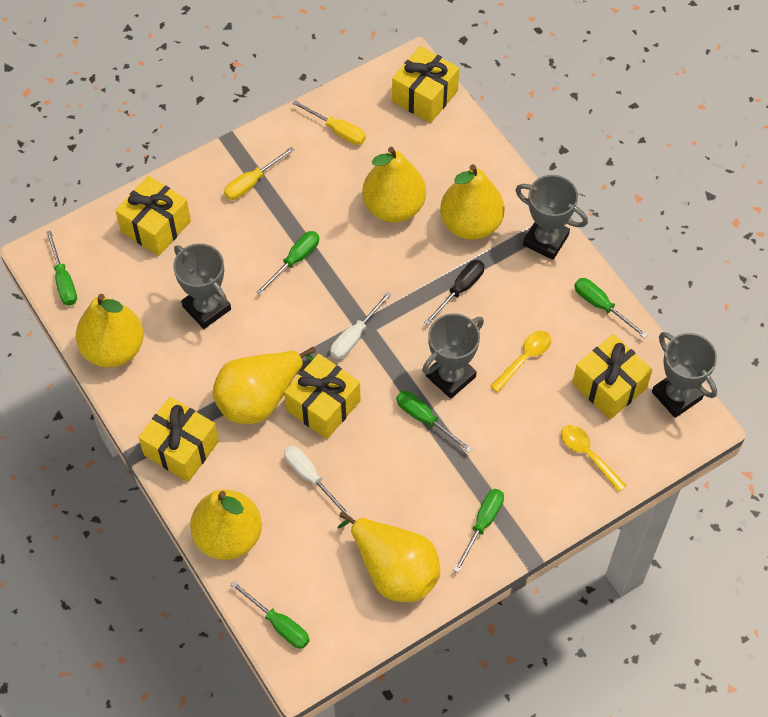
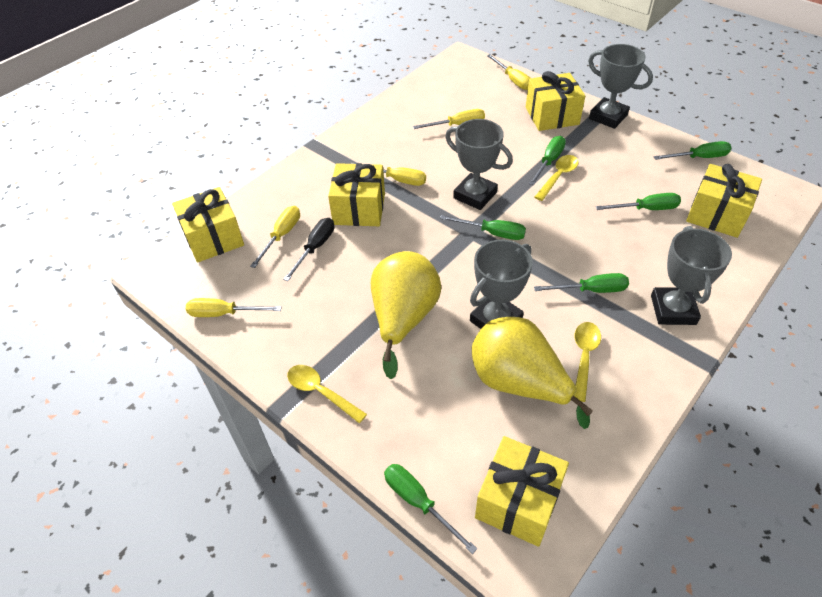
white screwdriver: [284,446,351,515] [330,291,392,359] = 2 -> none = 0
yellow pear: [76,294,144,367] [190,489,262,560] [212,347,316,424] [337,511,440,602] [362,147,426,222] [440,164,505,240] = 6 -> [371,251,441,379] [472,317,593,429] = 2
yellow screwdriver: [224,147,294,200] [292,100,366,145] = 2 -> [186,298,282,317] [250,206,300,268] [351,163,426,186] [413,109,485,129] [487,54,530,90] = 5
yellow spoon: [490,331,551,393] [561,425,627,492] = 2 -> [287,365,367,423] [535,155,579,201] [574,322,601,402] = 3

